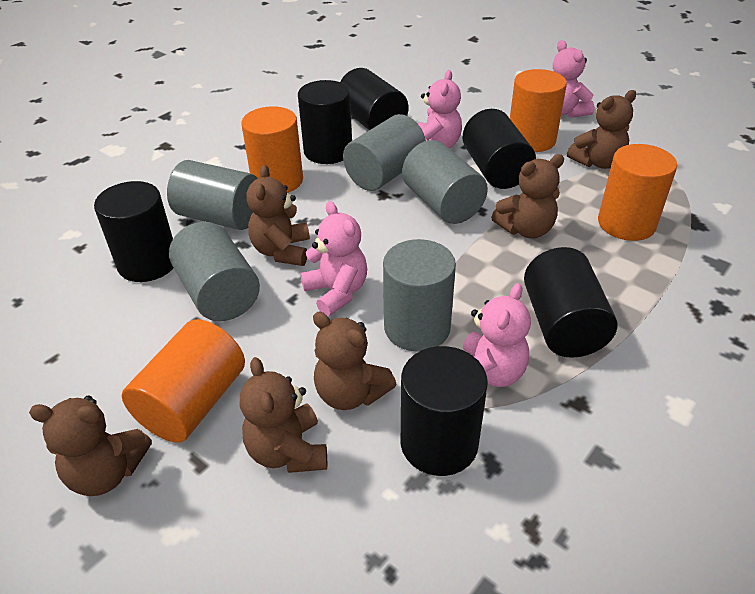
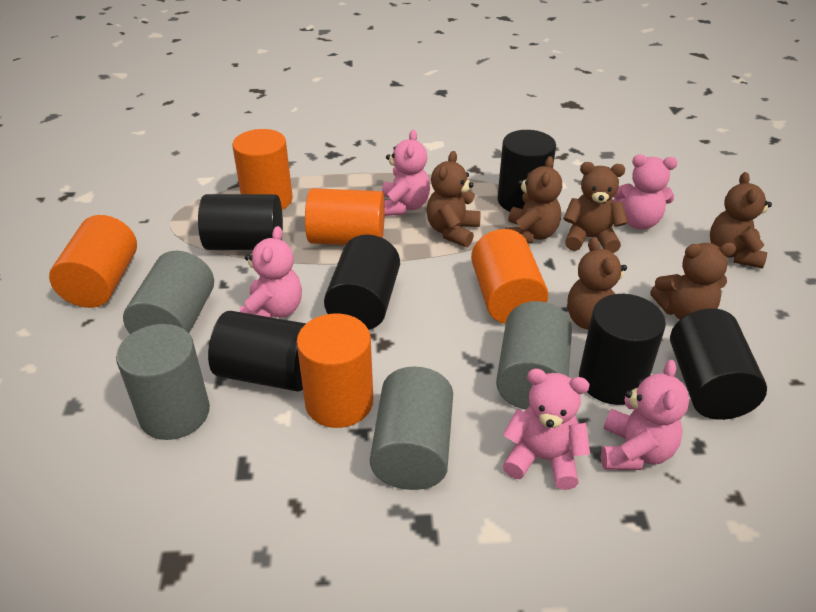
grey cylinder: [167,160,258,230] [169,222,260,321] [343,114,426,191] [383,239,456,352] [402,140,488,224] = 5 -> [116,324,210,440] [123,251,214,334] [370,367,453,490] [496,301,572,410] = 4
orange cylinder: [122,319,245,443] [241,106,303,193] [510,69,567,152] [598,144,677,241] = 4 -> [49,215,137,308] [232,129,293,210] [297,314,373,428] [305,188,385,245] [471,229,548,324] = 5
pink teddy bear: [301,201,367,316] [418,70,462,148] [463,283,531,387] [553,40,595,118] = 4 -> [240,226,302,318] [382,130,430,216] [503,369,590,490] [601,360,689,470] [613,154,677,230] = 5

